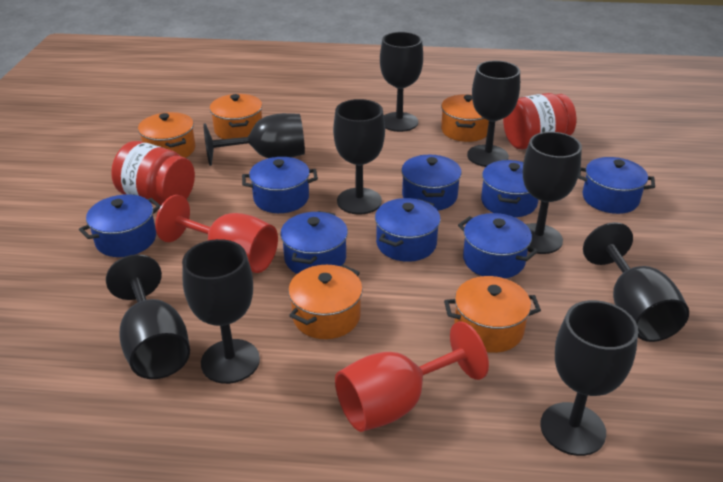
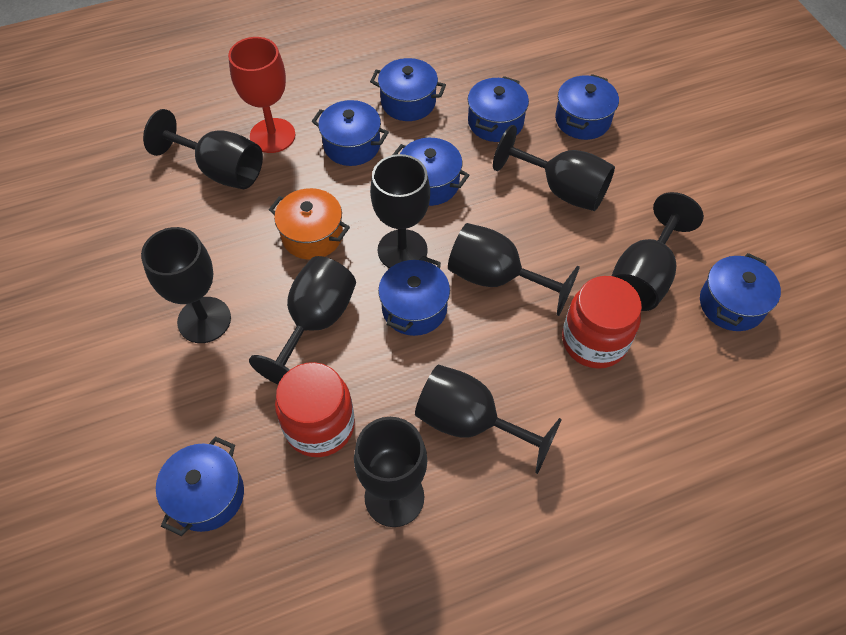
orange pot: [138,112,196,158] [210,94,262,139] [288,265,363,339] [441,94,489,142] [444,276,541,353] = 5 -> [269,188,350,260] = 1
red goblet: [155,195,278,273] [335,322,489,432] = 2 -> [228,37,296,153] = 1

